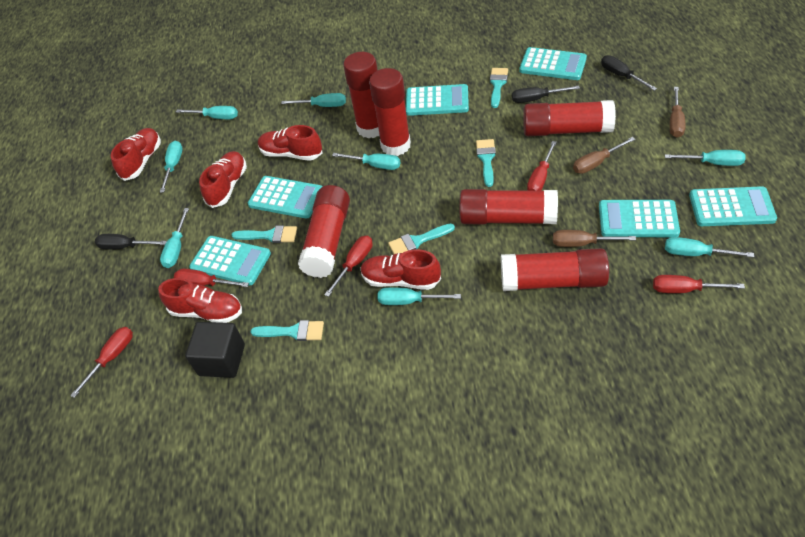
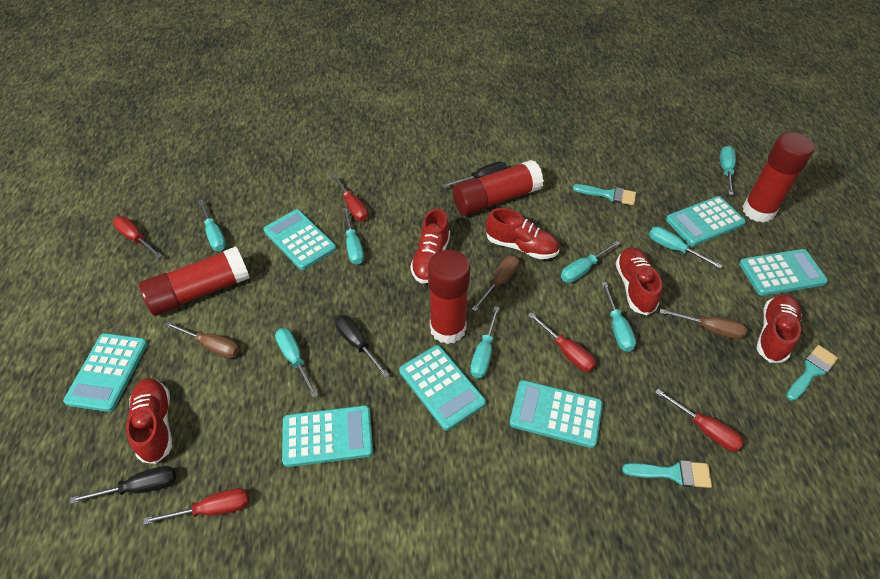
black cube: [185,322,245,378] = 1 -> none = 0
red glue stick: [298,185,350,278] [343,52,380,138] [369,68,411,156] [460,189,558,224] [501,248,609,291] [523,100,616,136] = 6 -> [139,246,250,316] [428,250,470,344] [453,160,544,216] [743,132,814,223] = 4
turquoise brush: [231,225,297,243] [251,320,324,341] [388,223,455,254] [476,139,496,187] [490,68,508,108] = 5 -> [573,184,636,205] [622,460,712,488] [786,345,838,401] = 3
turquoise calculator: [189,236,271,285] [248,176,323,218] [406,84,469,116] [519,47,587,80] [599,200,680,237] [689,186,777,226] = 6 -> [63,333,148,412] [263,209,336,270] [282,405,373,467] [399,345,486,430] [509,380,603,448] [666,196,746,246] [739,249,828,296] = 7

